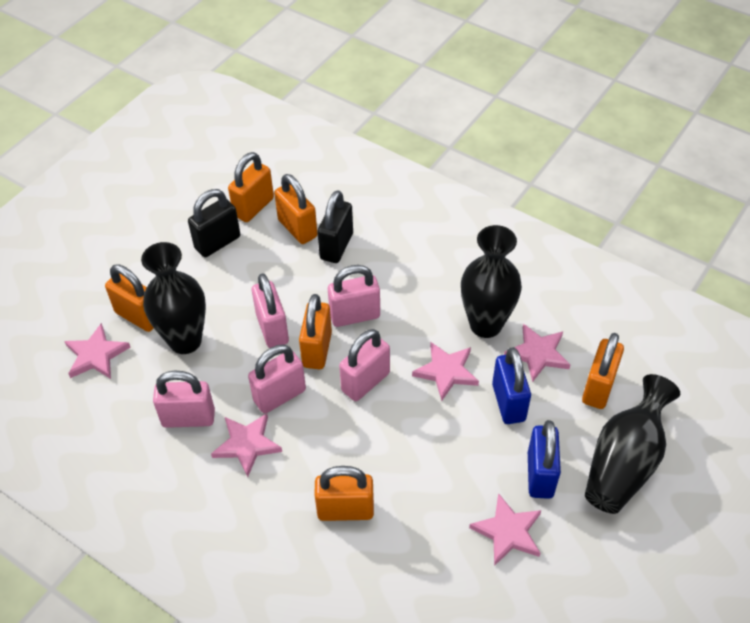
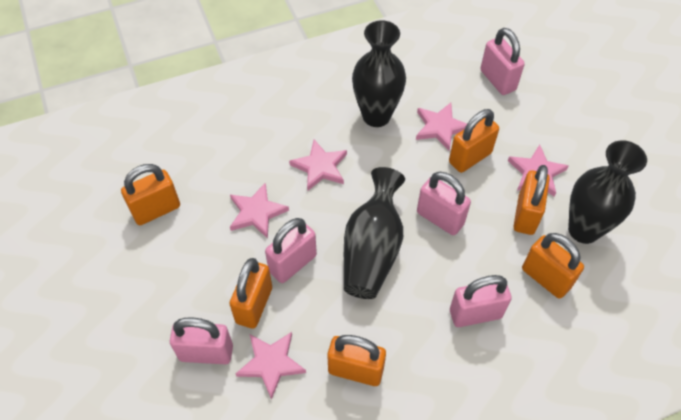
black padlock: [188,189,240,257] [317,190,353,263] = 2 -> none = 0
blue padlock: [492,347,531,424] [528,420,561,499] = 2 -> none = 0

